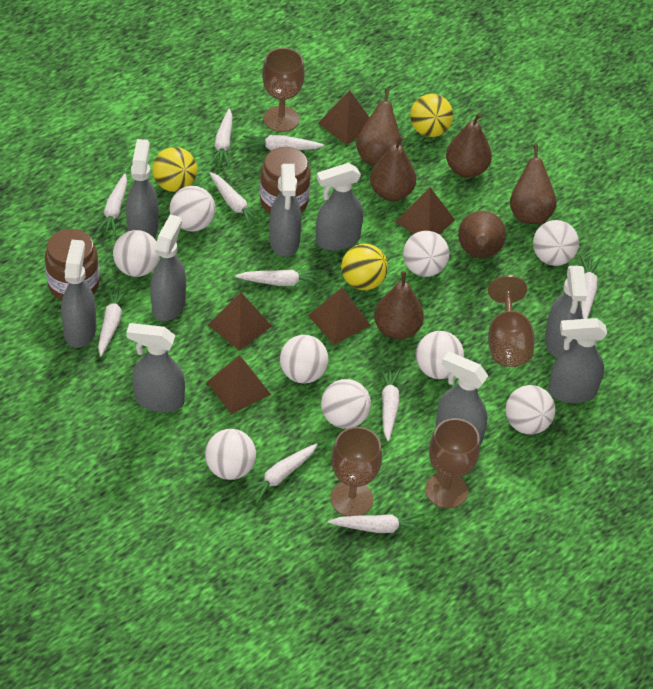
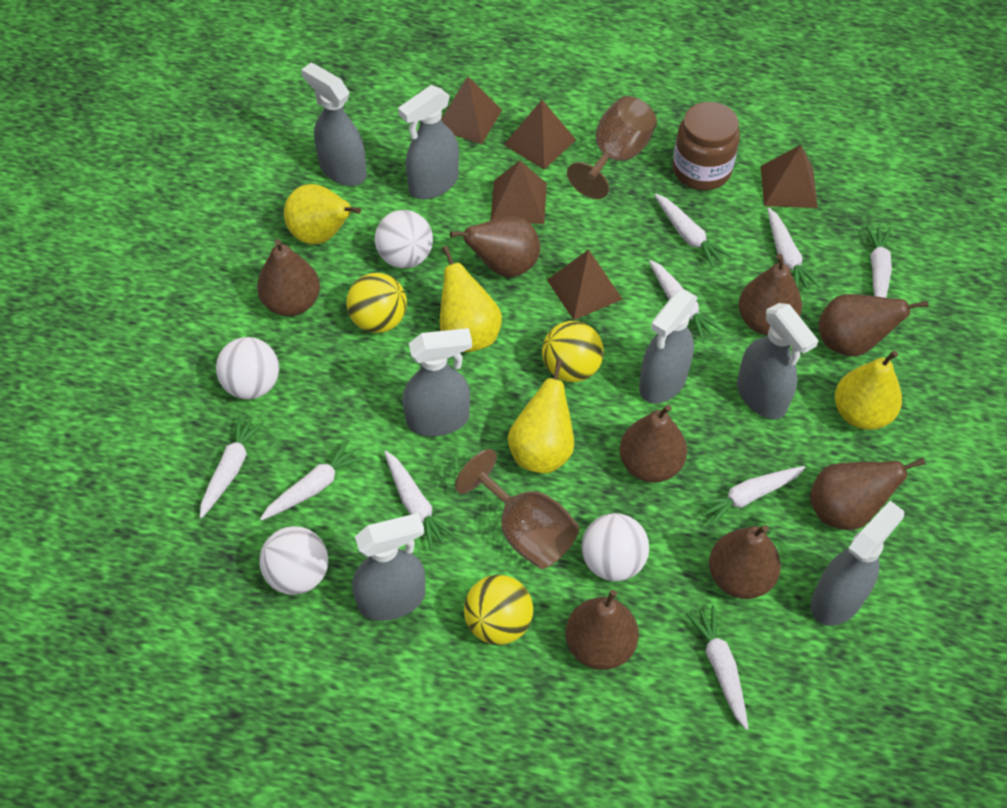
brown goblet: [262,48,305,132] [331,427,382,516] [425,418,480,509] [488,275,535,367] = 4 -> [455,449,579,569] [567,96,657,199] = 2
brown jar: [45,229,99,300] [260,147,311,213] = 2 -> [673,102,740,190] = 1
brown pear: [356,88,402,165] [370,136,416,201] [374,271,424,340] [446,113,492,178] [458,211,506,258] [510,144,557,224] = 6 -> [257,239,320,316] [450,216,540,277] [566,590,639,670] [620,405,687,482] [709,525,781,599] [739,254,802,335] [810,458,926,530] [819,294,928,356] = 8
grey spray bottle: [61,240,96,348] [126,139,159,238] [126,323,185,412] [150,214,186,321] [269,164,302,257] [316,163,363,251] [436,351,488,445] [545,266,587,358] [548,318,607,403] = 9 -> [301,63,366,186] [352,513,425,621] [398,85,459,199] [403,328,472,436] [639,290,698,404] [737,303,819,419] [811,501,904,626] = 7
white ball: [113,230,160,277] [170,186,215,231] [205,429,256,480] [280,335,328,384] [321,379,371,429] [403,231,449,277] [416,331,464,379] [505,385,555,435] [533,220,579,266] = 9 -> [216,337,279,399] [259,526,328,595] [375,210,433,268] [582,513,649,581] = 4
white carrot: [96,174,127,236] [98,286,129,356] [209,172,266,228] [210,108,232,167] [235,269,323,286] [241,443,318,505] [243,135,324,151] [328,514,425,533] [379,366,401,441] [580,255,600,319] = 10 -> [200,415,264,518] [260,440,366,521] [384,451,456,551] [649,260,724,342] [655,193,731,268] [686,605,748,730] [695,466,805,527] [768,208,820,290] [866,225,892,298] = 9
yellow pear: none = 0 -> [284,184,361,245] [440,246,502,352] [508,359,574,473] [835,351,902,430] = 4

